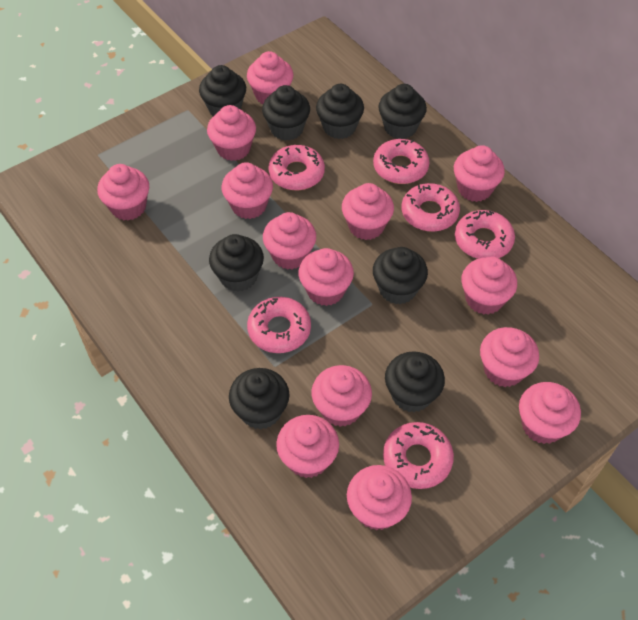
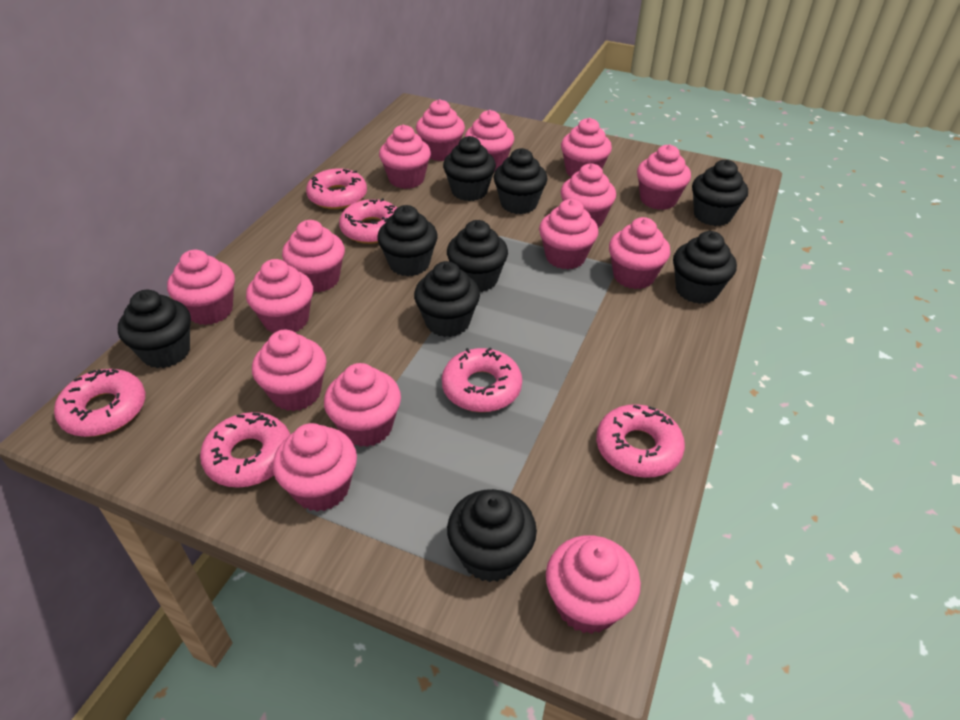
black cupcake: [199,65,246,116] [209,234,264,292] [229,368,290,430] [262,85,310,141] [316,84,364,139] [373,247,428,304] [378,84,427,139] [385,351,445,412] = 8 -> [118,290,191,368] [377,205,438,276] [414,261,480,337] [443,136,496,201] [447,220,508,292] [447,489,537,582] [494,148,548,214] [673,231,737,304] [692,160,748,226] = 9
pink cupcake: [97,164,149,221] [207,105,256,161] [222,162,273,219] [247,51,293,104] [263,212,316,270] [276,415,339,478] [298,248,354,306] [311,365,372,427] [342,183,394,240] [347,465,412,531] [454,145,505,202] [461,257,517,315] [480,327,539,387] [519,382,581,444] = 14 -> [167,250,235,325] [246,259,313,333] [252,330,327,411] [273,423,357,511] [282,220,345,293] [324,363,401,447] [379,125,431,189] [416,99,465,161] [465,110,514,172] [539,199,599,270] [546,535,641,634] [561,118,612,177] [561,163,616,228] [609,217,670,289] [637,144,691,210] = 15

